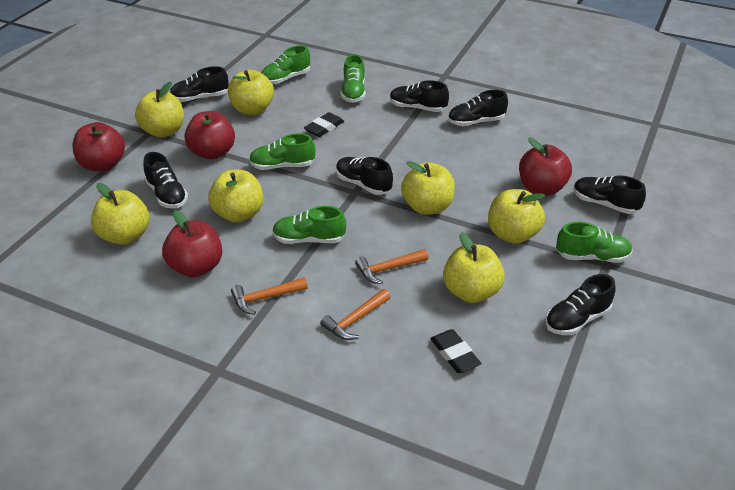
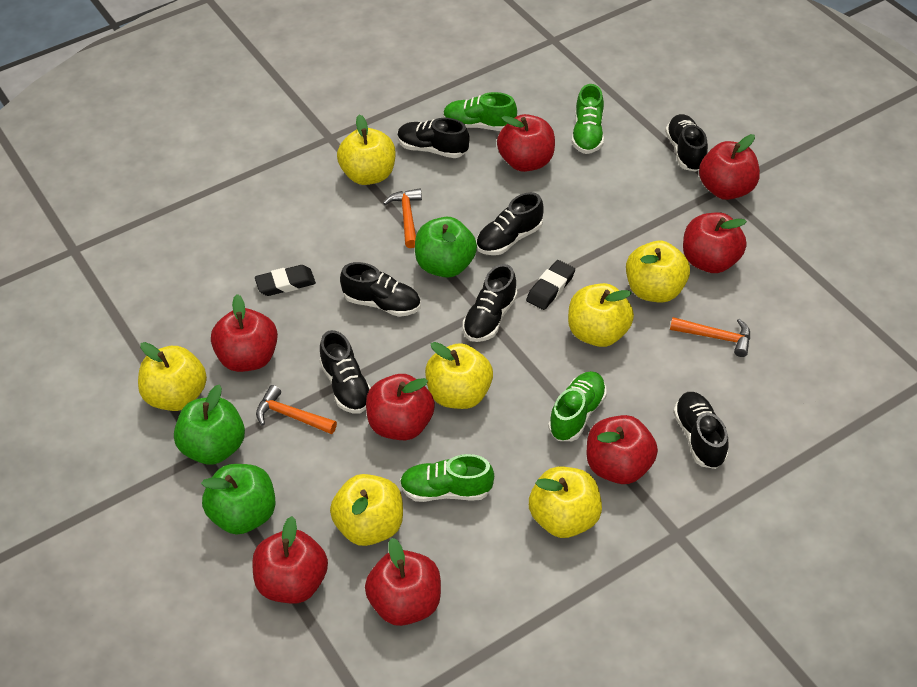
green apple: none = 0 -> [174,385,245,465] [201,464,275,535] [415,217,477,278] = 3
green shoe: [249,134,315,170] [261,45,310,85] [272,206,346,244] [341,54,366,103] [556,222,633,263] = 5 -> [400,454,494,502] [443,92,517,131] [548,371,607,441] [572,84,604,154] = 4
red apple: [72,122,125,171] [162,210,222,277] [184,111,235,160] [519,138,572,196] = 4 -> [211,294,278,372] [252,516,328,603] [365,538,441,626] [366,374,435,440] [497,114,555,172] [587,415,658,484] [683,212,747,273] [699,134,760,200] = 8

